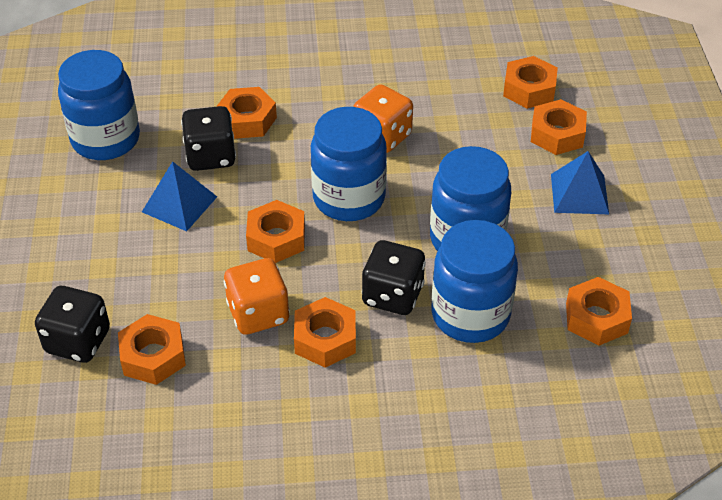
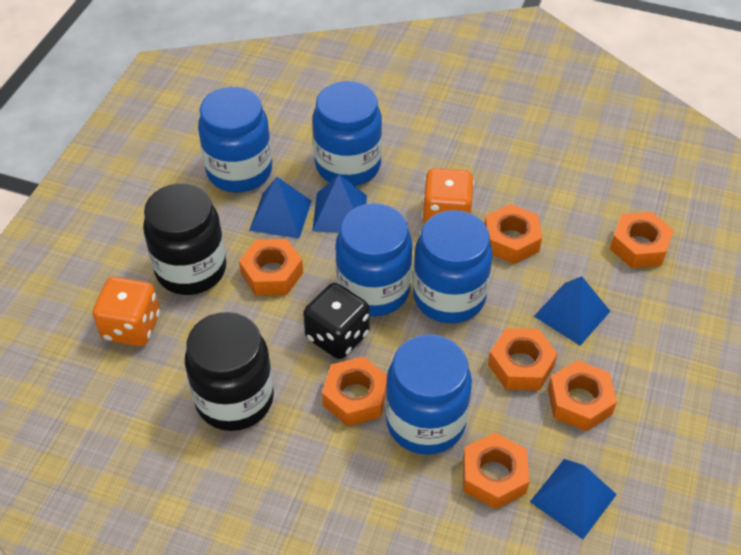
black dice: [35,286,110,363] [181,106,236,171] [362,240,426,315] = 3 -> [303,283,370,359] = 1
black jar: none = 0 -> [143,183,226,295] [185,312,274,431] = 2
blue jar: [58,50,140,160] [311,107,387,221] [430,146,511,251] [431,220,518,343] = 4 -> [198,87,272,193] [312,81,382,186] [335,203,412,316] [386,334,472,455] [413,210,492,323] = 5
blue pyramid: [142,161,217,231] [551,151,609,214] = 2 -> [249,177,311,239] [312,174,367,233] [530,459,617,539] [534,276,610,346] = 4

